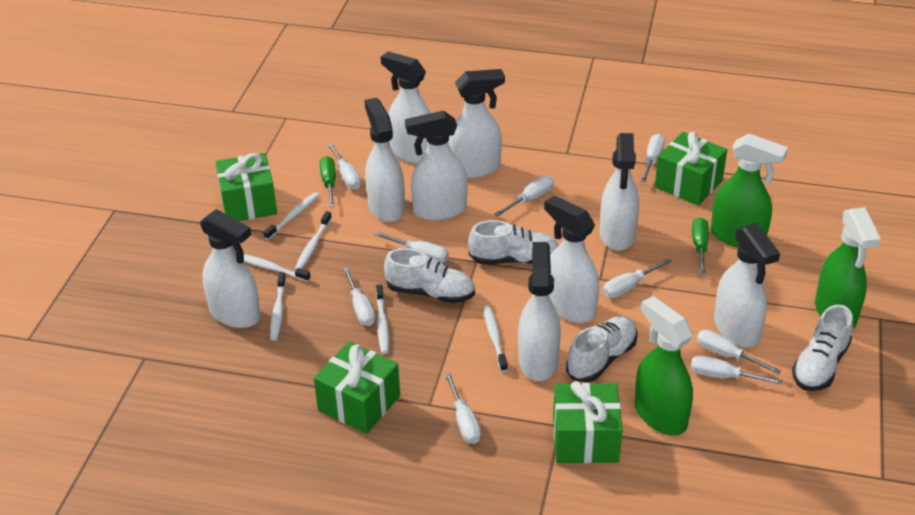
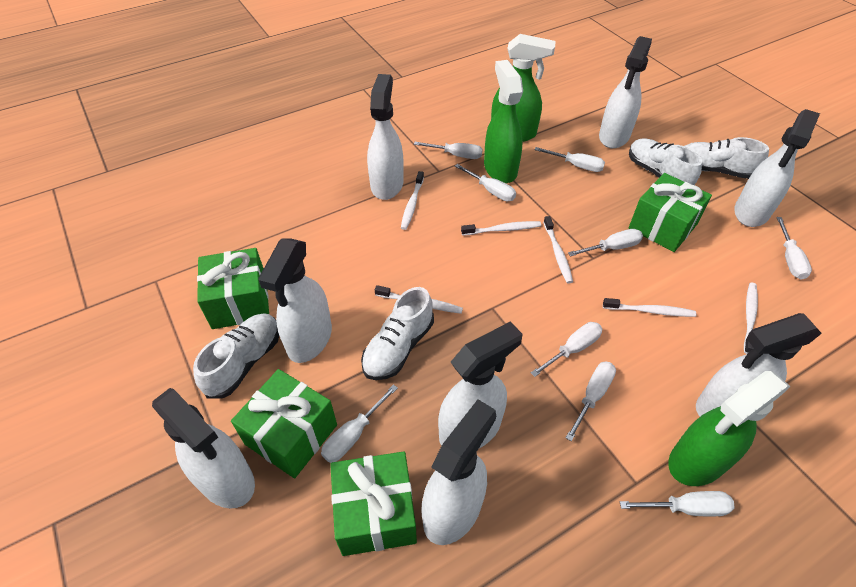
green screwdriver: [320,156,336,207] [692,217,709,275] = 2 -> none = 0
white spray bottle: [200,209,261,328] [365,98,405,222] [381,51,431,164] [405,110,468,221] [448,69,505,179] [518,242,561,381] [544,195,599,323] [600,133,639,251] [714,223,780,347] = 9 -> [152,388,255,509] [258,238,332,363] [367,74,404,200] [421,399,496,545] [438,321,523,448] [599,36,652,148] [696,313,822,416] [734,109,820,227] = 8

